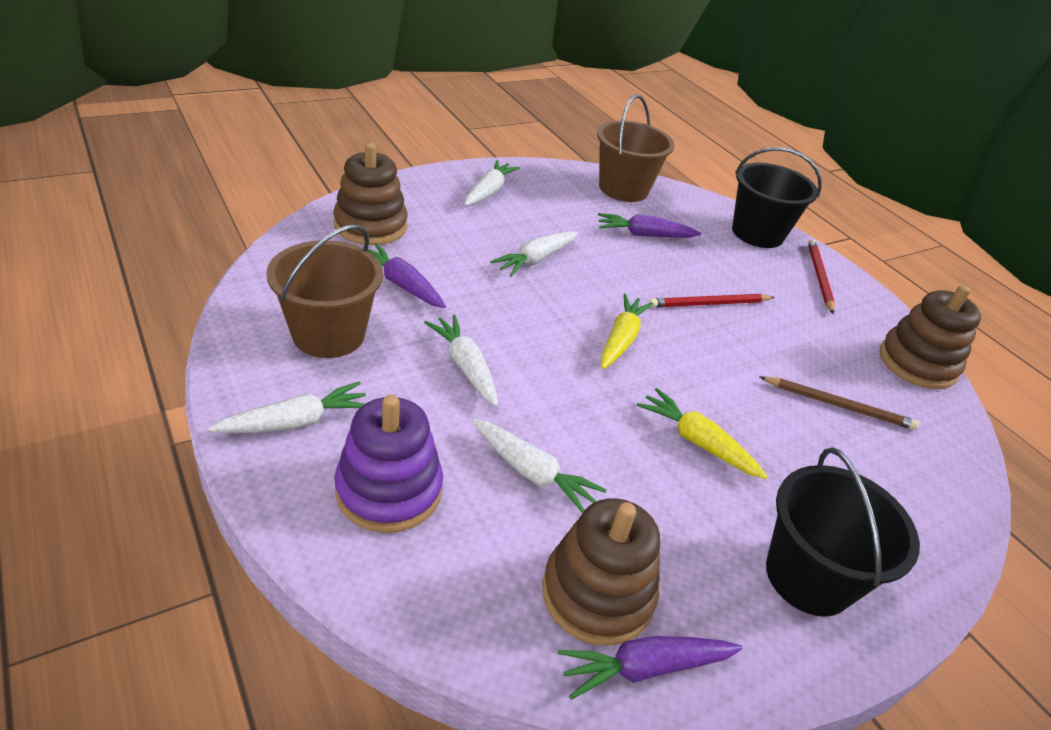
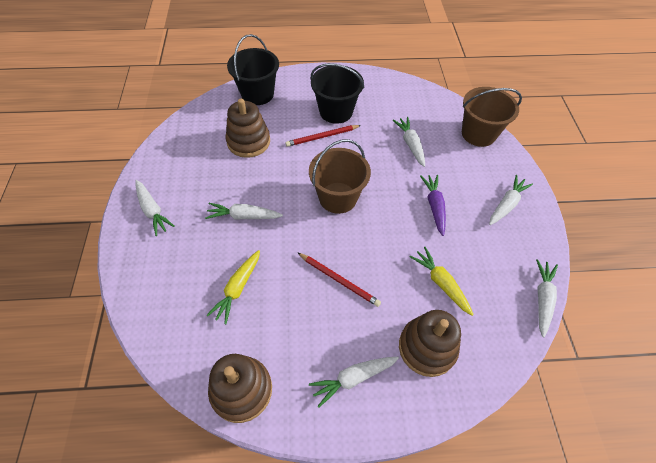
brown pencil: [759,376,919,430] = 1 -> none = 0
purple carrot: [368,243,446,308] [558,636,743,700] [598,213,701,238] = 3 -> [420,175,446,236] = 1
purple stacking toy: [334,395,443,533] = 1 -> none = 0
white carrot: [208,382,366,433] [424,314,498,406] [464,160,520,206] [472,419,607,513] [490,231,578,277] = 5 -> [135,180,175,236] [205,203,283,220] [309,357,399,407] [393,117,425,167] [489,175,533,225] [536,259,558,337] = 6

